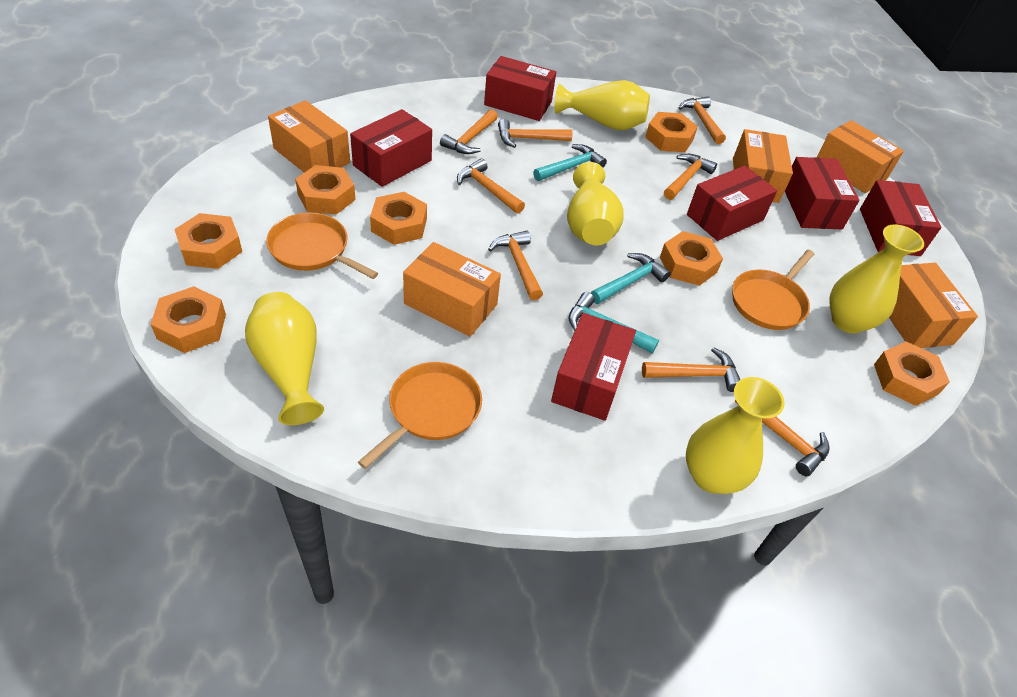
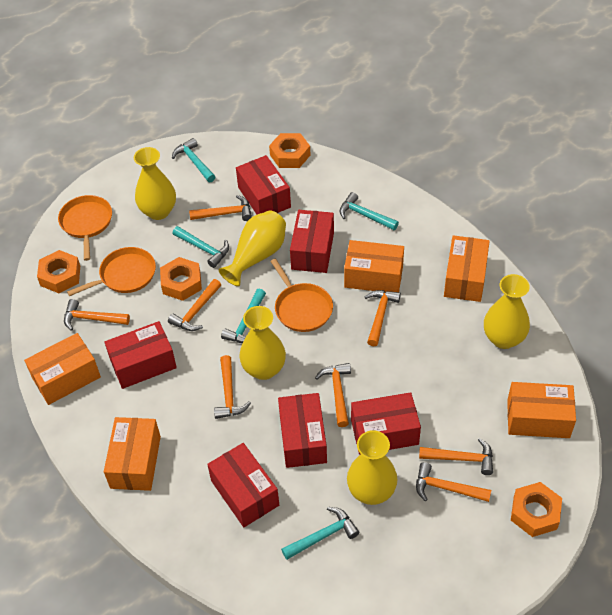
orange nut: [151,286,226,353] [174,213,242,269] [295,165,355,215] [370,192,427,245] [645,112,698,152] [660,231,723,286] [874,341,950,406] = 7 -> [37,250,80,293] [160,257,202,301] [269,133,311,168] [511,482,562,537] = 4
turquoise hammer: [533,144,607,181] [568,292,659,353] [591,253,671,304] = 3 -> [172,138,216,182] [173,226,229,268] [221,289,266,343] [281,507,360,560] [340,192,399,230] = 5

